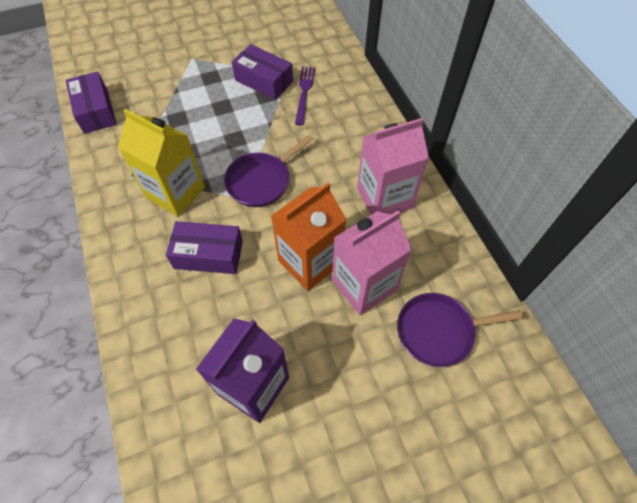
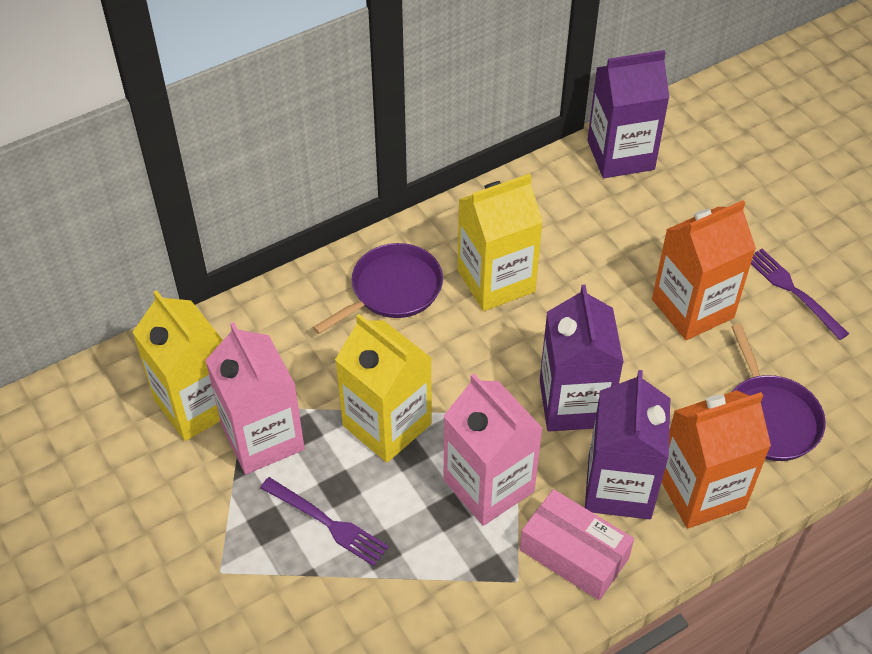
orange carton: [271,183,347,291] = 1 -> [652,200,756,340] [662,390,771,529] = 2
pink box: none = 0 -> [520,489,634,600] = 1
purple box: [66,71,117,134] [166,221,243,274] [232,44,293,100] = 3 -> none = 0
purple carton: [196,318,289,423] = 1 -> [540,285,624,432] [585,370,670,519] [587,50,670,178] = 3
purple fork: [295,67,315,126] = 1 -> [260,477,389,566] [751,249,849,340] = 2
yellow carton: [118,109,205,216] = 1 -> [132,290,223,441] [335,314,432,463] [458,173,543,311] = 3

